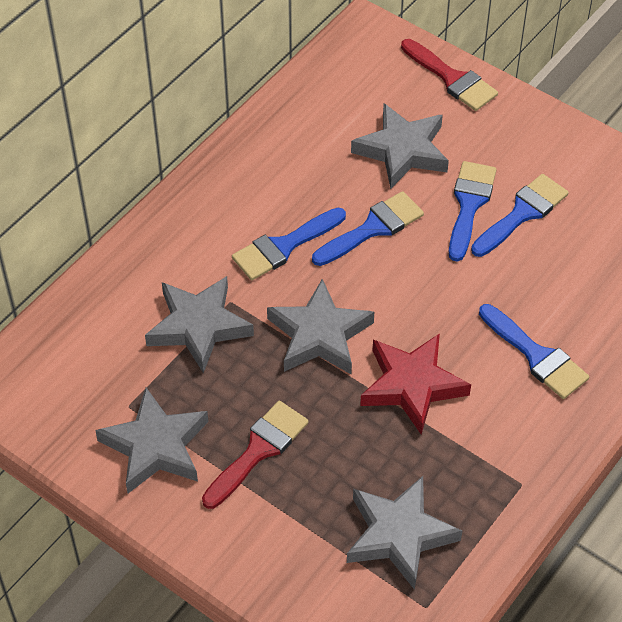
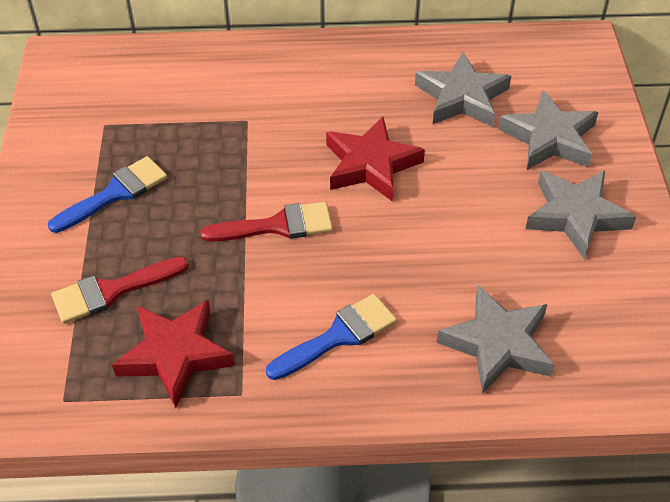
blue brush: [232,208,346,280] [312,191,424,266] [449,161,497,262] [471,174,569,257] [479,304,589,399] = 5 -> [48,156,167,233] [266,294,397,380] = 2
grey star: [95,388,208,493] [145,276,254,373] [267,279,374,374] [347,476,462,590] [351,103,449,189] = 5 -> [415,52,511,127] [437,285,555,394] [498,90,598,170] [525,171,636,259] = 4
red star: [360,333,471,434] = 1 -> [112,300,235,408] [326,117,425,201] = 2

